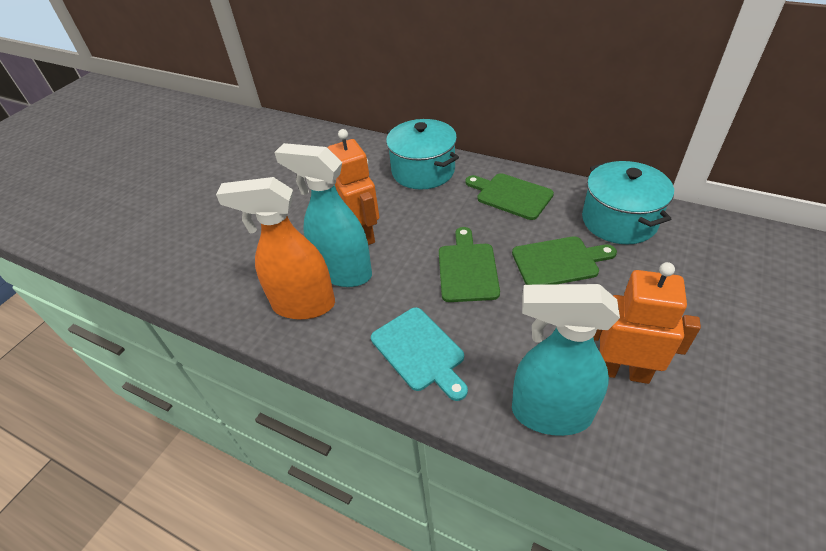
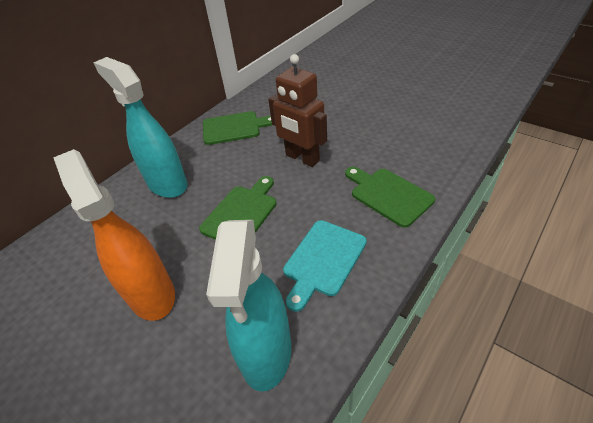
brown robot: none = 0 -> [268,54,327,167] = 1
orange robot: [328,129,379,245] [593,262,701,384] = 2 -> none = 0
turquoise pot: [386,119,459,190] [582,161,674,244] = 2 -> none = 0

